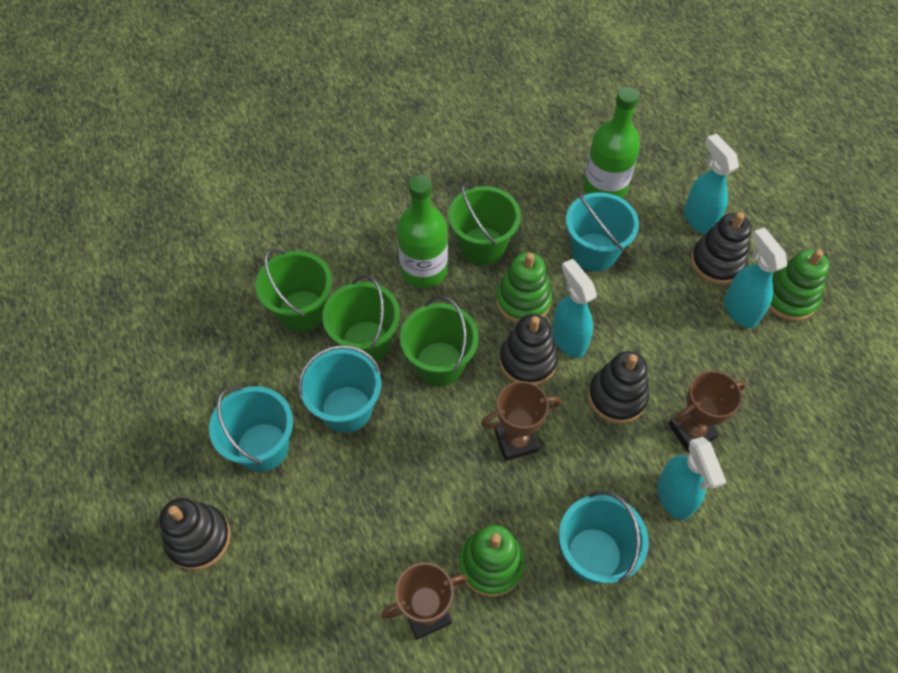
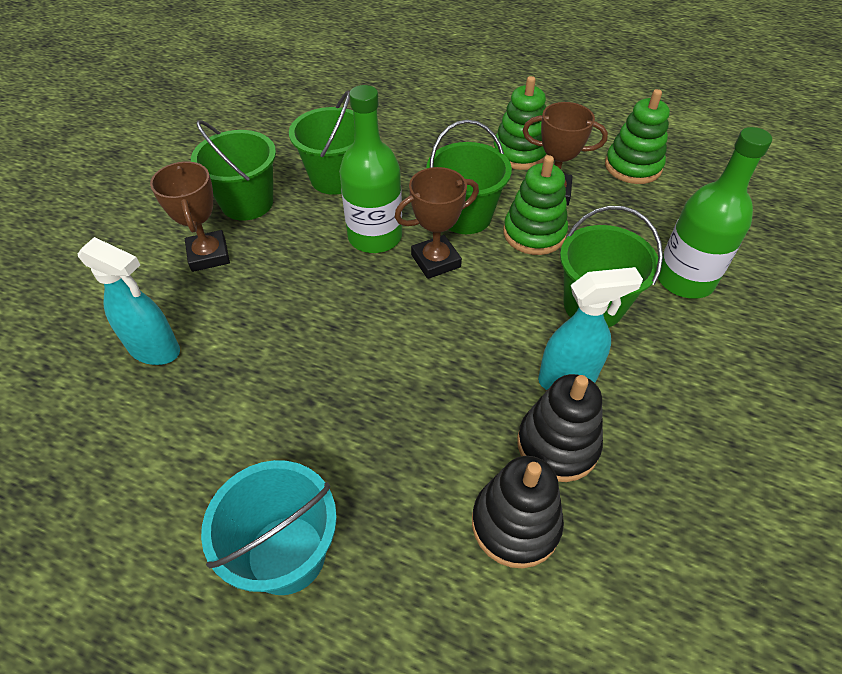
black stacking toy: [159,498,231,570] [500,314,558,385] [588,351,649,423] [691,212,752,285] = 4 -> [472,456,564,568] [517,374,603,482] = 2
turquoise bucket: [209,386,293,472] [298,345,381,433] [559,491,649,584] [566,192,639,272] = 4 -> [201,460,337,595] = 1
turquoise spray bottle: [552,259,597,358] [657,437,726,520] [684,133,739,234] [724,227,787,328] = 4 -> [78,237,180,365] [538,267,643,390] = 2

